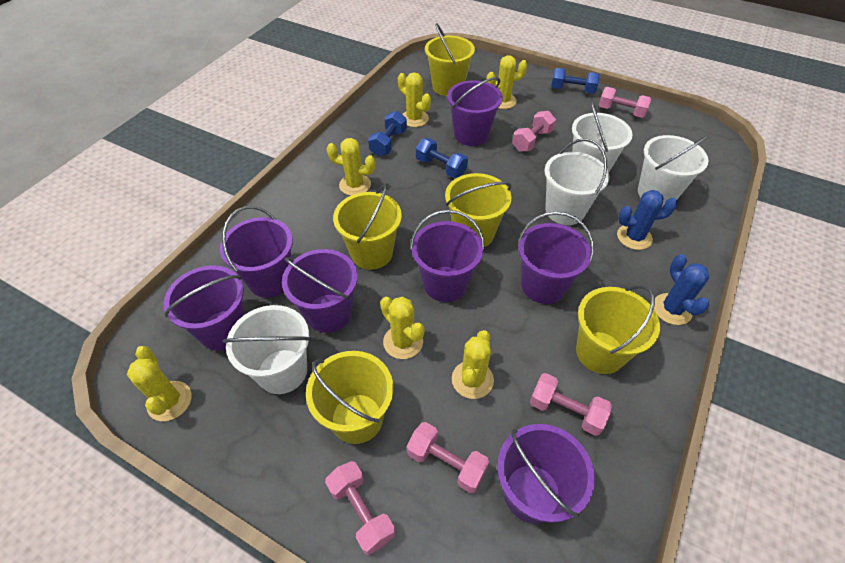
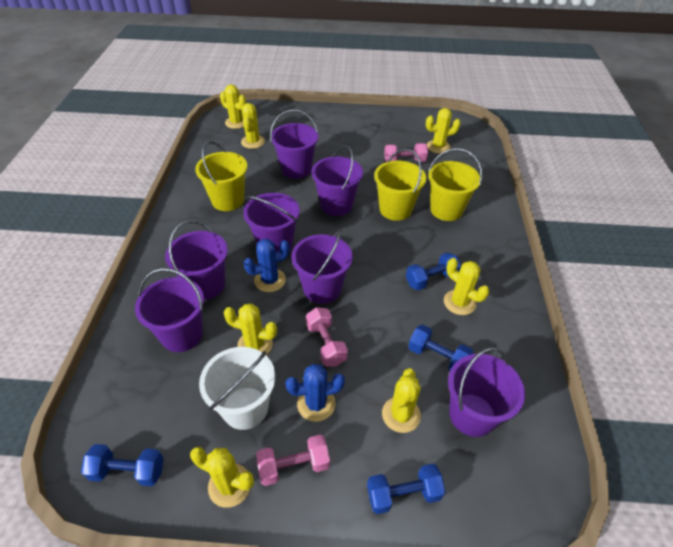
blue dumbbell: [368,111,407,156] [416,138,468,178] [551,68,600,94] = 3 -> [81,444,164,486] [367,464,445,514] [406,252,461,291] [408,324,473,370] = 4
pink dumbbell: [325,461,395,555] [407,422,489,493] [512,111,556,152] [530,373,612,436] [599,87,651,118] = 5 -> [256,435,330,486] [306,307,348,367] [384,143,428,162] = 3
white bucket: [223,305,311,394] [544,138,609,225] [572,101,633,172] [638,135,709,207] = 4 -> [199,347,275,430] = 1
yellow bucket: [306,351,393,444] [333,184,402,270] [425,23,475,96] [445,173,512,247] [576,285,660,374] = 5 -> [195,141,247,211] [374,148,426,221] [428,148,482,221] = 3
yellow cactus: [127,346,192,421] [327,138,375,196] [380,297,425,359] [398,72,431,127] [452,330,494,399] [487,55,527,109] = 6 -> [190,447,254,508] [220,84,246,129] [223,304,277,355] [241,103,265,149] [382,368,421,433] [426,108,461,154] [444,258,489,315] = 7

